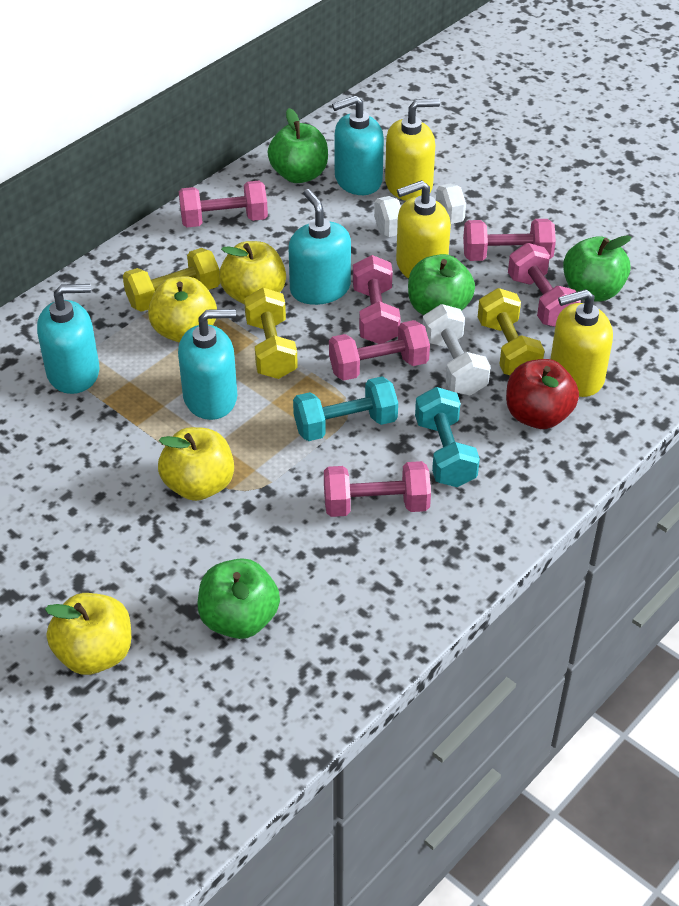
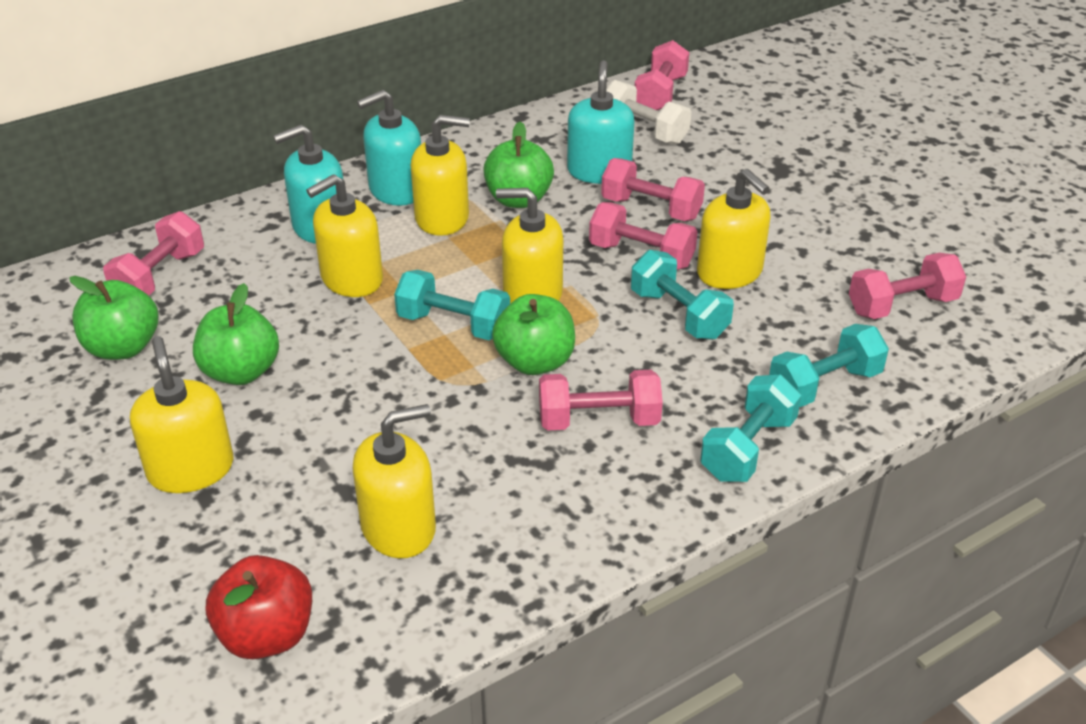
turquoise dumbbell: [293,376,398,441] [415,387,480,487] = 2 -> [394,270,510,340] [631,250,734,340] [700,375,801,482] [769,324,889,407] = 4
turquoise soap dispenser: [37,284,99,394] [178,309,237,420] [289,189,351,305] [332,95,384,195] = 4 -> [273,125,343,244] [357,90,421,206] [567,60,635,184] = 3
white dumbbell: [374,183,466,237] [422,304,491,396] = 2 -> [606,80,691,145] = 1
yellow apple: [45,593,131,675] [148,276,217,342] [158,427,234,501] [219,241,286,304] = 4 -> none = 0
yellow dumbbell: [123,248,220,312] [244,288,298,379] [478,288,545,375] = 3 -> none = 0
yellow soap dispenser: [385,99,440,201] [396,180,451,279] [551,289,613,397] = 3 -> [130,336,234,493] [306,174,383,297] [353,404,436,558] [411,115,470,236] [496,188,563,304] [697,169,771,289] = 6

